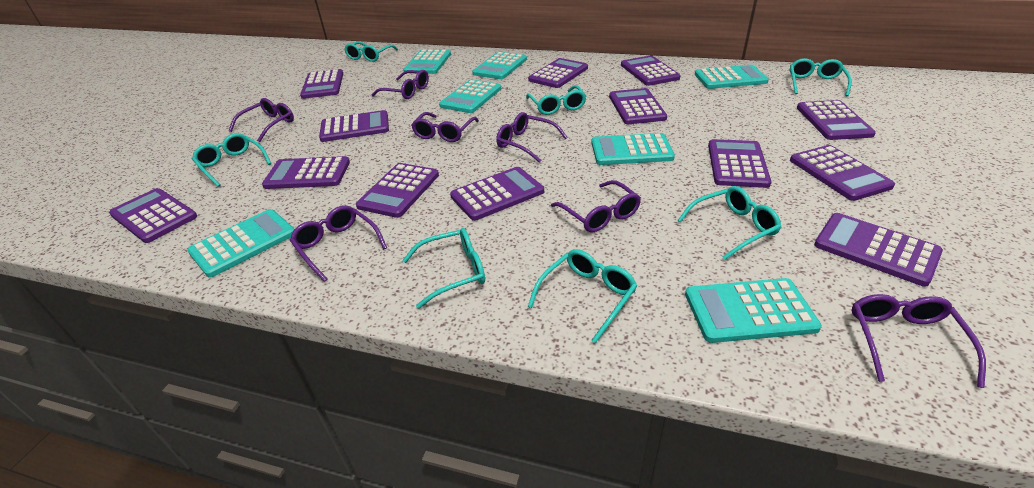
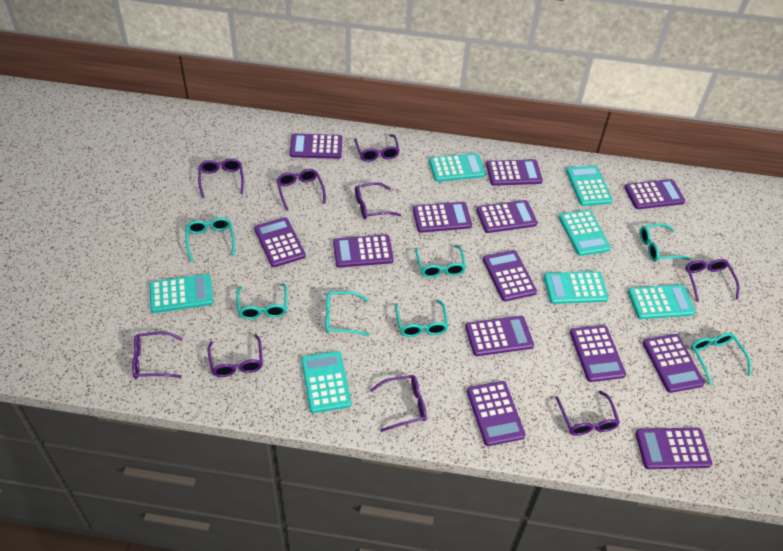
purple glasses: [229,98,294,142] [290,205,387,282] [372,70,429,99] [411,112,479,142] [496,112,568,163] [551,180,641,232] [852,294,986,388] = 7 -> [132,332,183,379] [198,159,244,198] [207,335,263,377] [277,169,326,211] [354,134,400,162] [355,182,401,219] [370,375,427,432] [555,391,620,436] [685,259,739,302] = 9

